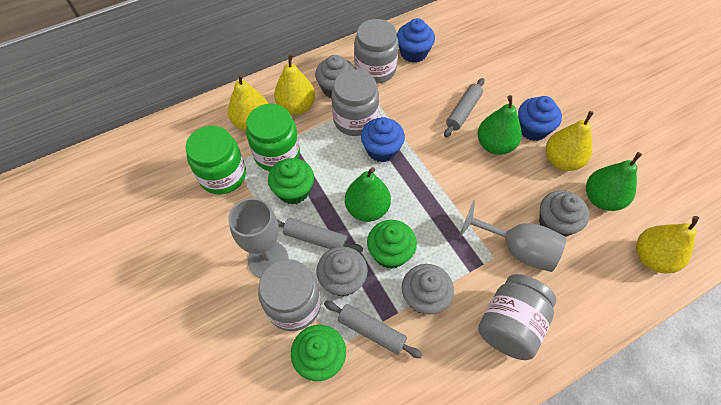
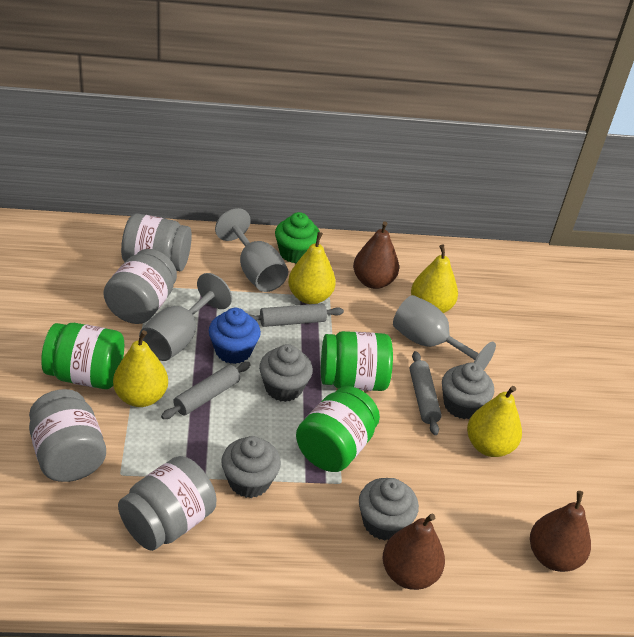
blue cupcake: [361,117,405,162] [397,18,435,63] [518,96,562,141] = 3 -> [209,308,261,364] = 1
brown pear: none = 0 -> [353,221,399,289] [383,514,445,590] [530,491,591,572] = 3
green cupcake: [268,158,314,205] [291,325,346,381] [367,220,417,269] = 3 -> [275,212,320,263] = 1
green jar: [186,126,246,195] [246,104,300,171] = 2 -> [41,323,124,389] [296,386,380,472] [321,331,393,391] = 3
green pear: [345,167,391,222] [477,95,522,155] [586,152,642,211] = 3 -> none = 0
grey goblet: [228,198,289,278] [459,200,566,272] = 2 -> [139,273,232,361] [215,208,288,292] [393,295,496,370] = 3

